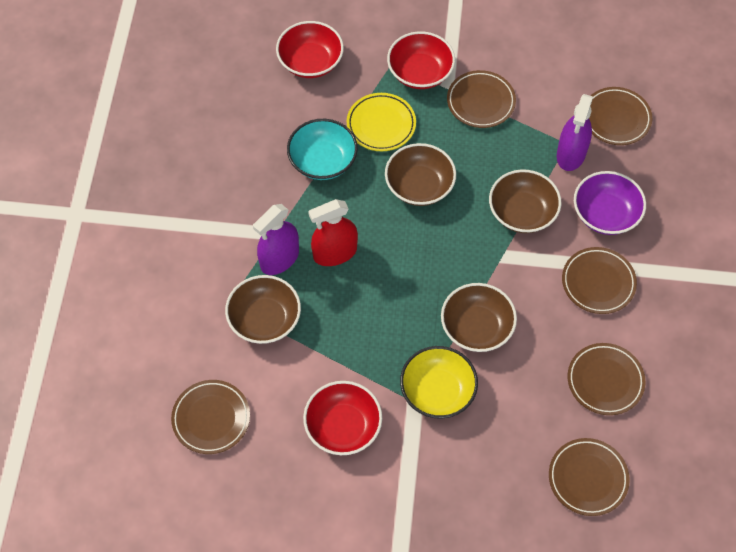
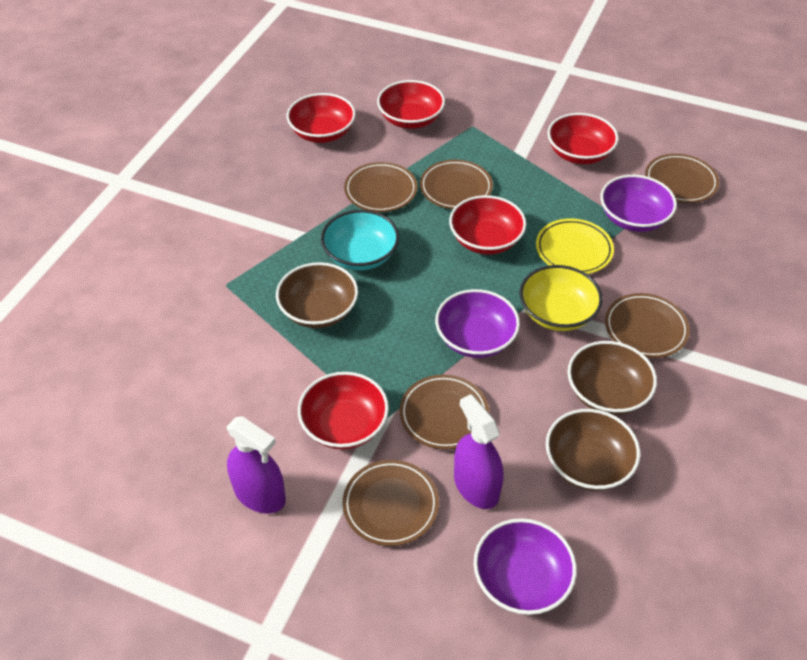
brown bowl: [225,275,301,344] [385,143,456,206] [441,283,517,352] [489,169,562,233] = 4 -> [276,262,358,328] [546,409,640,491] [568,341,657,415] = 3
purple bowl: [574,171,646,235] = 1 -> [435,289,520,358] [474,518,577,615] [600,175,677,232] = 3
red bowl: [276,21,344,78] [303,381,382,455] [387,31,455,89] = 3 -> [287,93,356,143] [298,372,389,449] [377,80,445,129] [449,195,526,255] [547,113,618,164] = 5
red spray bottle: [308,199,358,266] = 1 -> none = 0

